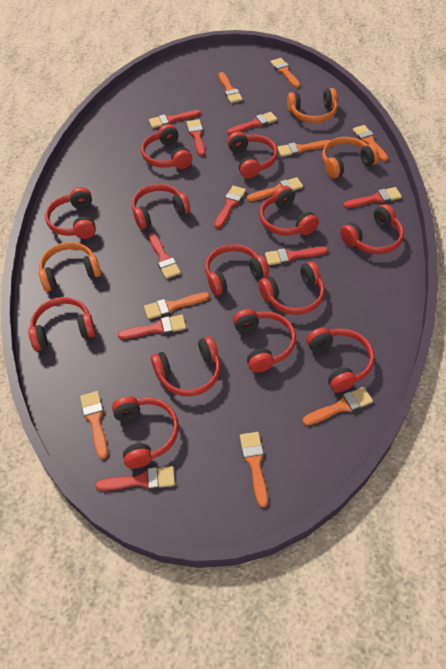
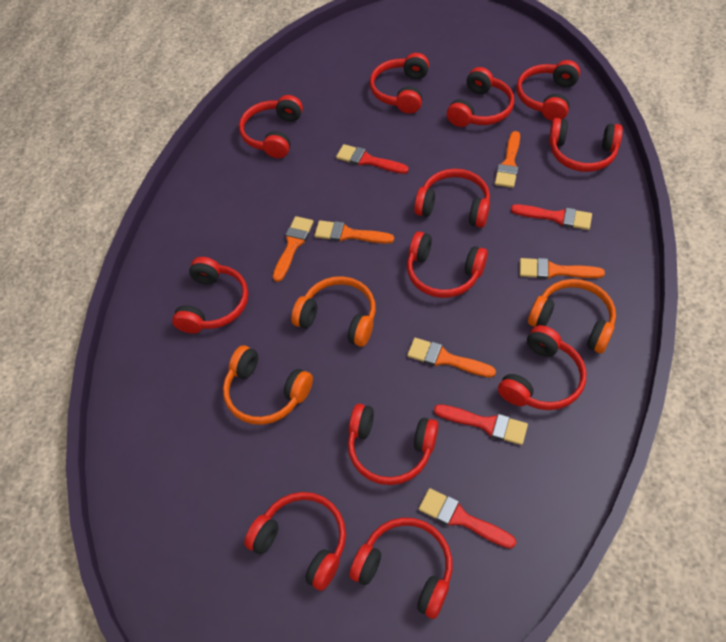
orange brush: [80,391,108,459] [144,292,210,319] [219,72,243,103] [240,432,268,507] [247,177,303,201] [270,58,300,88] [277,140,330,157] [302,387,373,425] [353,125,388,161] = 9 -> [273,216,313,282] [314,220,394,244] [407,338,496,378] [495,131,520,188] [520,258,605,279] = 5
red brush: [95,466,175,491] [118,315,186,339] [148,233,181,279] [149,110,201,128] [187,119,205,157] [214,186,246,229] [227,112,277,135] [265,247,328,265] [343,187,402,208] = 9 -> [336,144,409,174] [419,488,516,549] [434,404,528,445] [511,204,592,230] = 4
red headphones: [28,297,96,351] [45,187,96,239] [112,396,179,469] [132,184,190,229] [141,124,192,169] [151,336,220,396] [205,244,269,296] [227,132,278,178] [233,309,296,373] [259,186,319,236] [259,261,325,315] [306,328,374,392] [340,204,404,254] = 13 -> [172,257,248,333] [239,95,303,158] [244,492,346,591] [348,404,439,485] [349,518,452,619] [370,53,429,114] [407,231,488,298] [414,169,490,228] [447,67,514,127] [498,325,586,410] [516,60,580,121] [549,118,623,172] = 12

